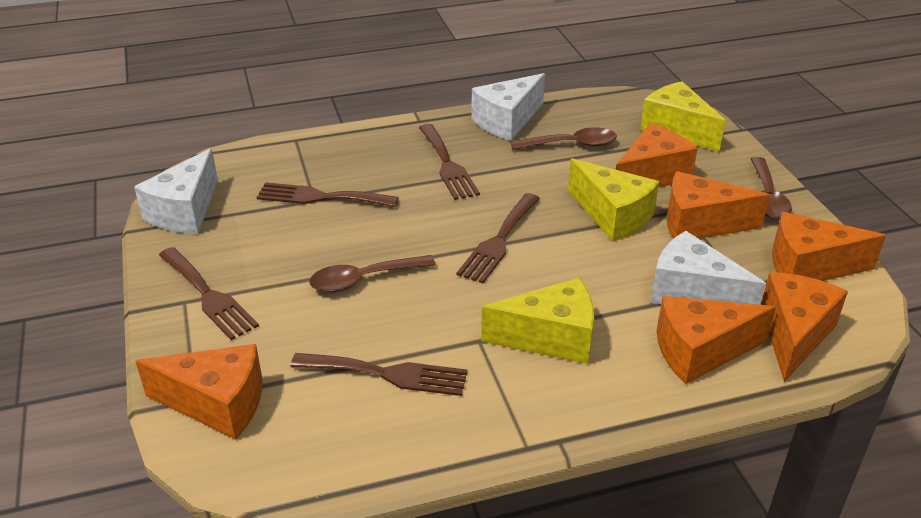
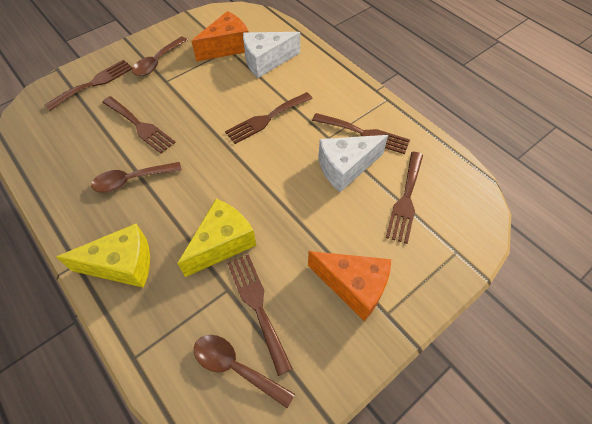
brown fork: [159,247,259,340] [256,182,399,207] [290,353,467,396] [419,124,480,200] [456,193,540,283] = 5 -> [45,60,133,111] [102,96,176,153] [225,92,313,144] [227,254,293,376] [312,113,410,154] [386,152,423,244] = 6
orange cheese: [136,344,262,440] [616,123,698,187] [657,296,776,384] [667,171,770,239] [761,272,848,382] [772,212,886,281] = 6 -> [191,11,249,62] [308,251,391,321] = 2
white cheese: [134,149,218,234] [471,73,545,141] [651,231,766,305] = 3 -> [243,32,300,78] [318,135,388,192] = 2
yellow cheese: [481,278,594,364] [568,159,659,241] [640,81,726,152] = 3 -> [56,223,150,288] [177,199,256,277] = 2

